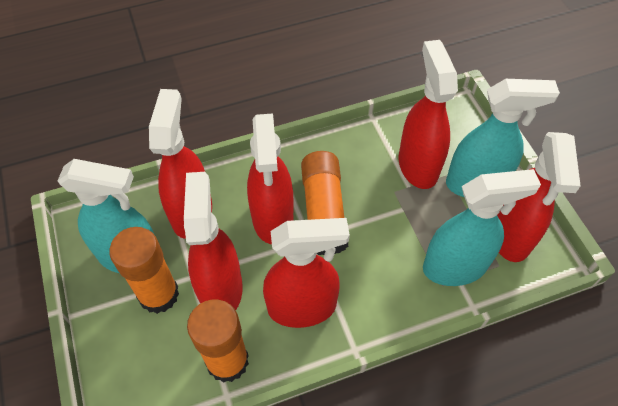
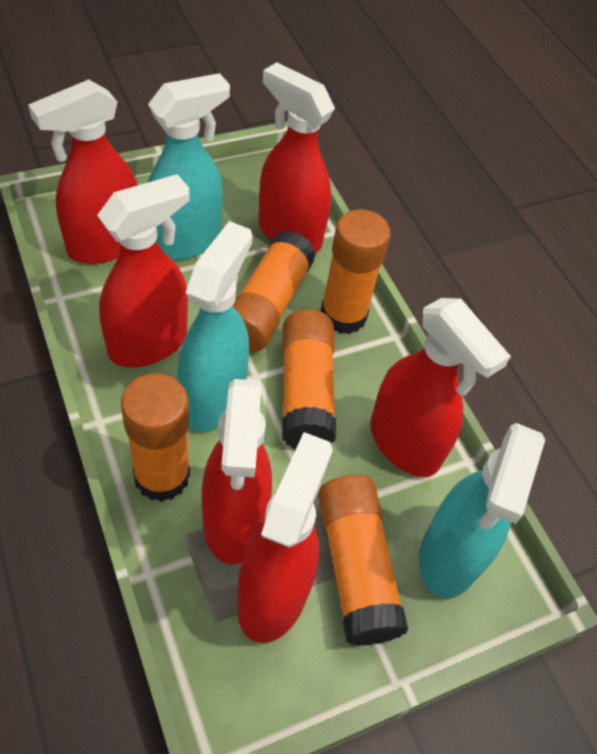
orange glue stick: [109,227,179,314] [187,300,249,383] [301,151,349,255] = 3 -> [121,373,190,502] [232,230,316,352] [282,309,336,449] [318,475,409,646] [321,209,391,334] = 5

